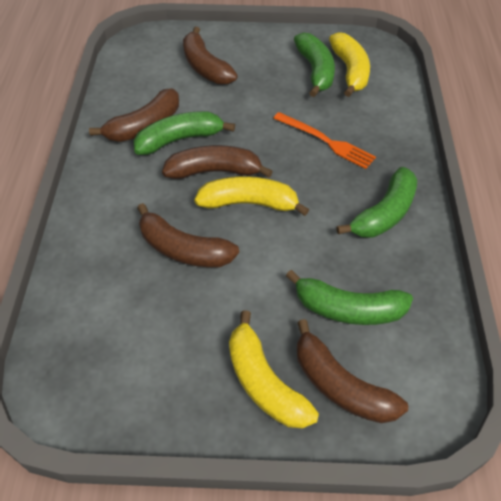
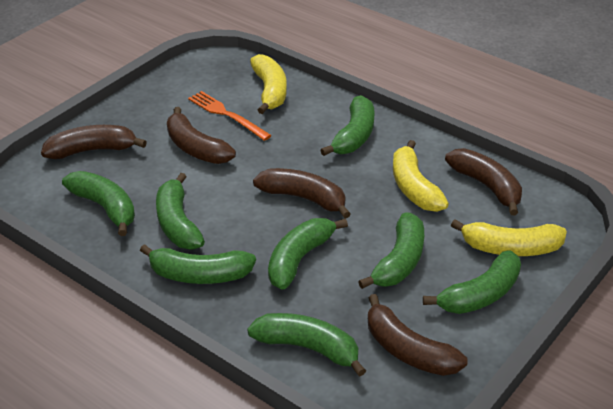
green banana: [134,111,235,155] [286,270,413,325] [294,33,335,97] [336,167,417,238] = 4 -> [62,171,135,236] [140,244,256,284] [156,173,205,250] [247,313,366,377] [268,218,348,290] [320,95,375,156] [358,213,424,289] [423,250,521,314] = 8

